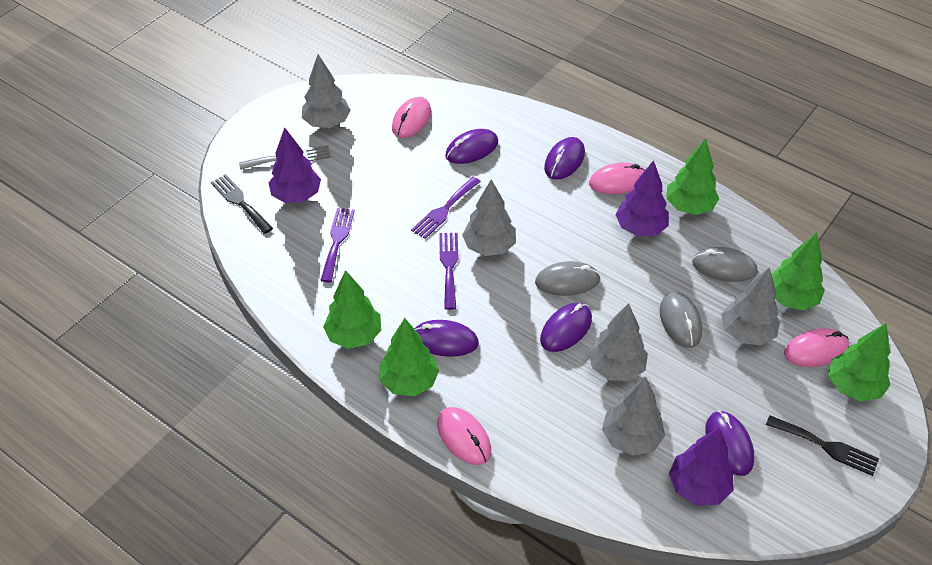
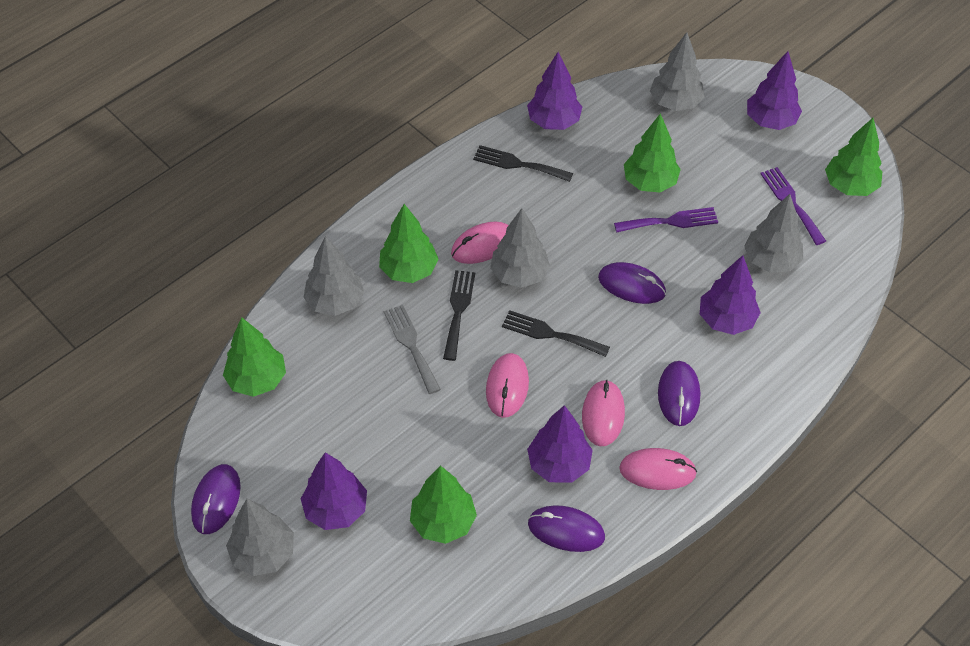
black fork: [211,174,273,234] [766,415,879,476] = 2 -> [443,270,475,361] [473,145,573,182] [502,310,610,357] = 3
grey mouse: [535,261,600,296] [660,292,702,348] [692,247,758,282] = 3 -> none = 0
purple fork: [320,208,355,282] [411,177,481,239] [439,233,459,310] = 3 -> [614,207,718,232] [760,167,826,245] = 2
purple mouse: [414,320,479,357] [445,129,498,164] [540,303,592,352] [544,137,585,180] [705,410,754,476] = 5 -> [191,464,241,534] [528,505,605,552] [598,262,666,304] [658,361,700,426] = 4
purple tree: [269,127,321,203] [615,160,669,236] [669,428,734,506] = 3 -> [301,452,367,530] [527,52,582,130] [527,405,593,483] [700,255,761,335] [747,51,802,130] = 5

